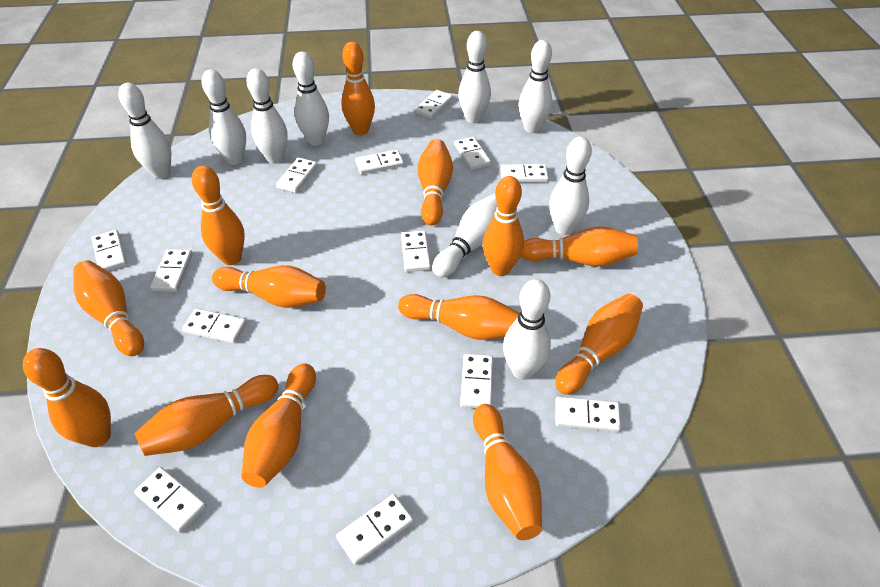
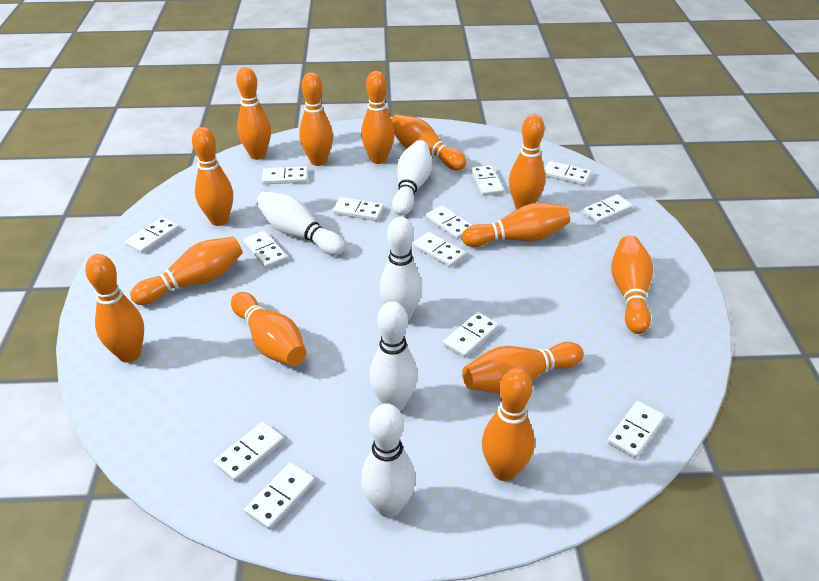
white bowling pin: [118,83,171,179] [201,69,246,165] [246,68,288,164] [293,51,329,146] [432,194,497,278] [458,31,491,123] [503,279,551,380] [519,40,552,133] [549,136,592,235] = 9 -> [256,191,345,256] [361,403,416,518] [369,301,418,411] [379,217,422,321] [392,140,432,216] = 5

